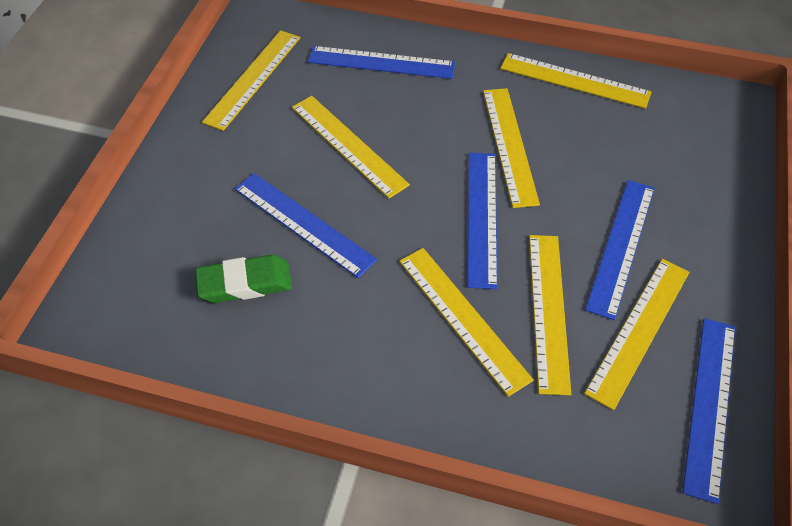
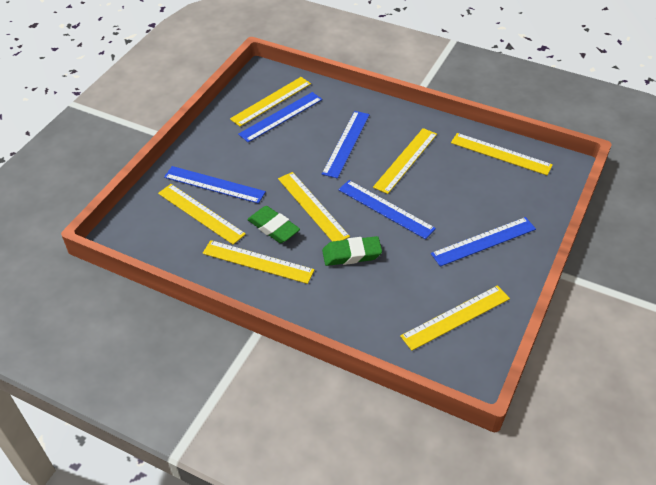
green eraser: [195,255,292,303] = 1 -> [247,206,300,243] [322,236,382,266] = 2

